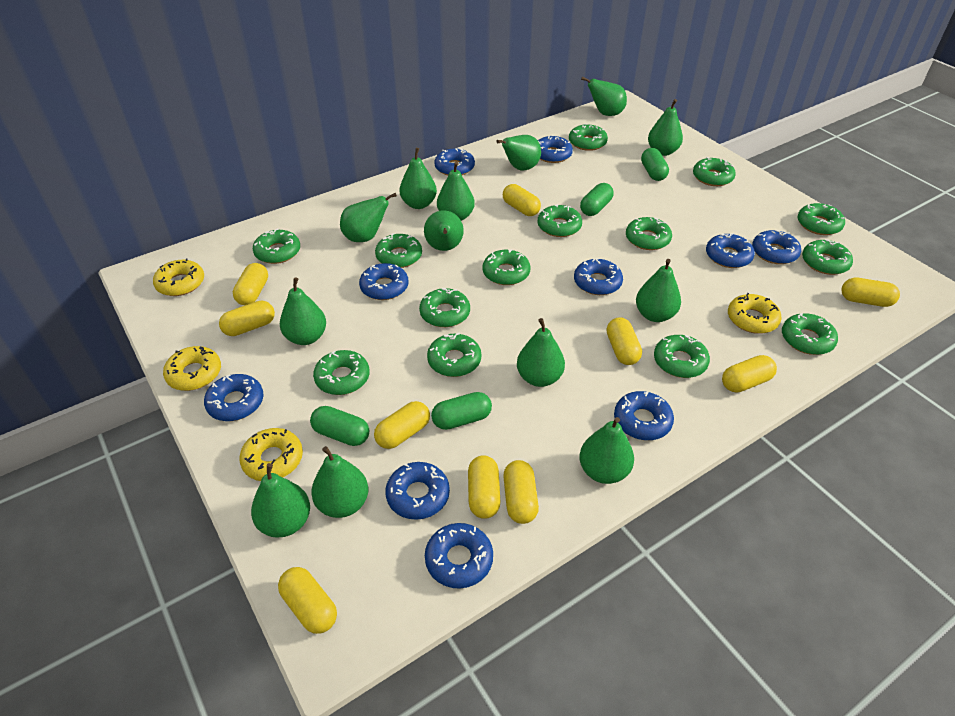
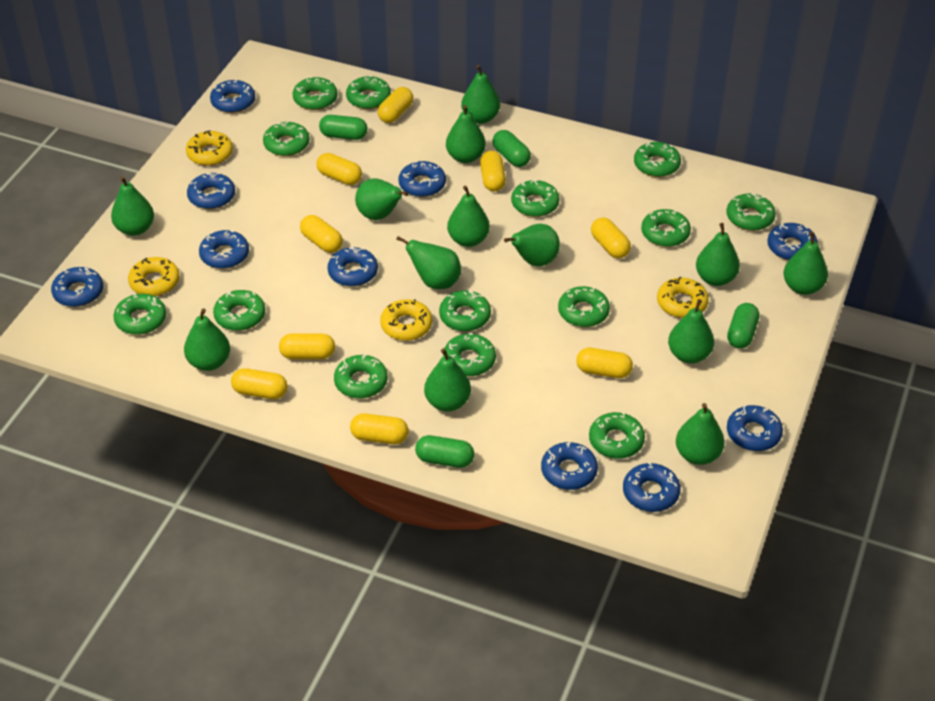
yellow capsule: [219,301,275,336] [233,263,268,305] [278,567,337,634] [374,401,430,449] [468,455,500,519] [503,184,541,216] [503,460,539,524] [607,318,642,365] [722,355,777,392] [841,278,900,307] = 10 -> [231,368,288,399] [279,333,335,359] [300,215,343,253] [316,153,362,185] [350,413,408,444] [378,87,413,123] [480,151,506,191] [576,348,633,378] [591,217,631,258] = 9

